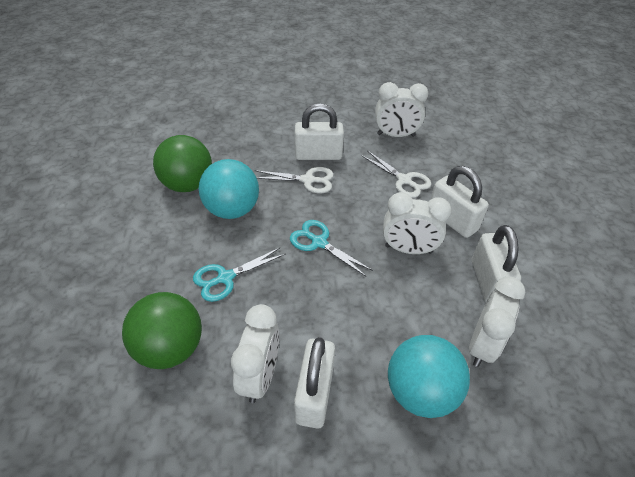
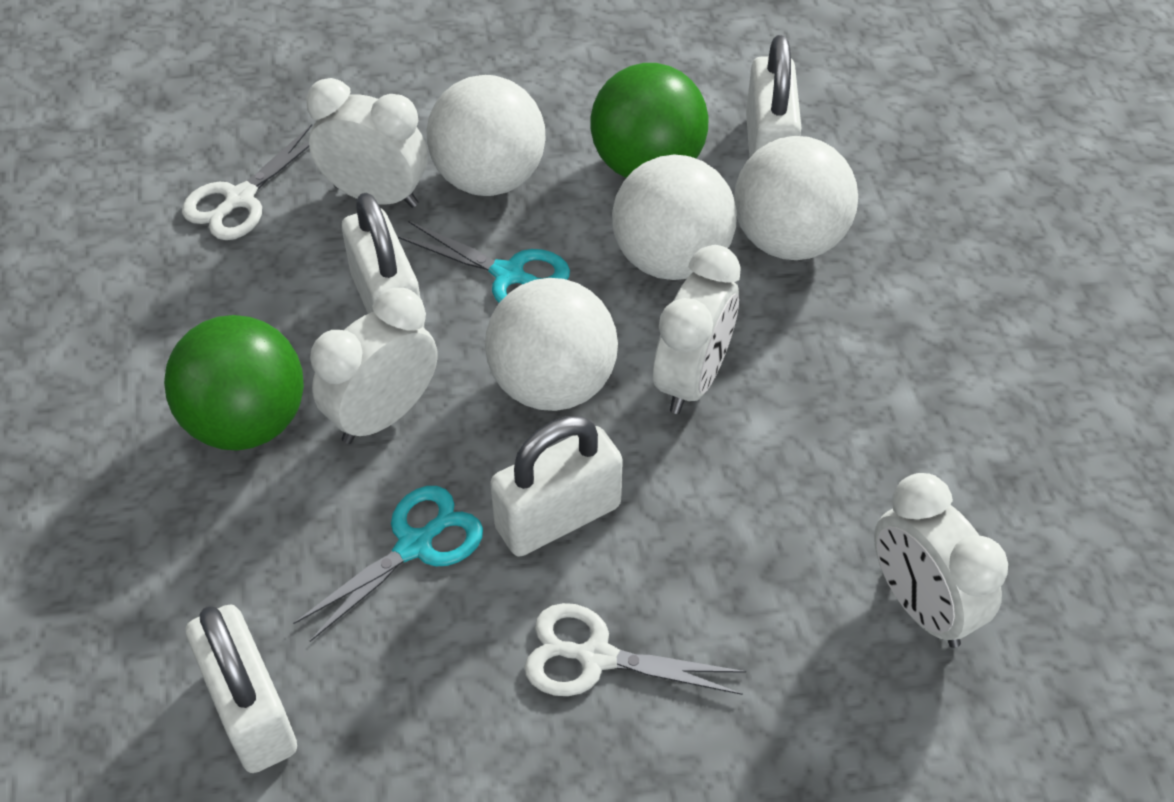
turquoise ball: [199,159,259,219] [388,335,470,418] = 2 -> none = 0
white ball: none = 0 -> [427,75,546,196] [485,278,618,411] [612,154,737,280] [734,136,858,260] = 4

